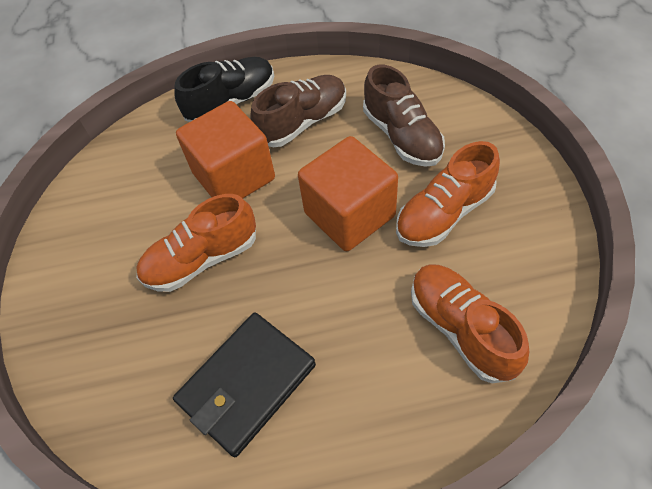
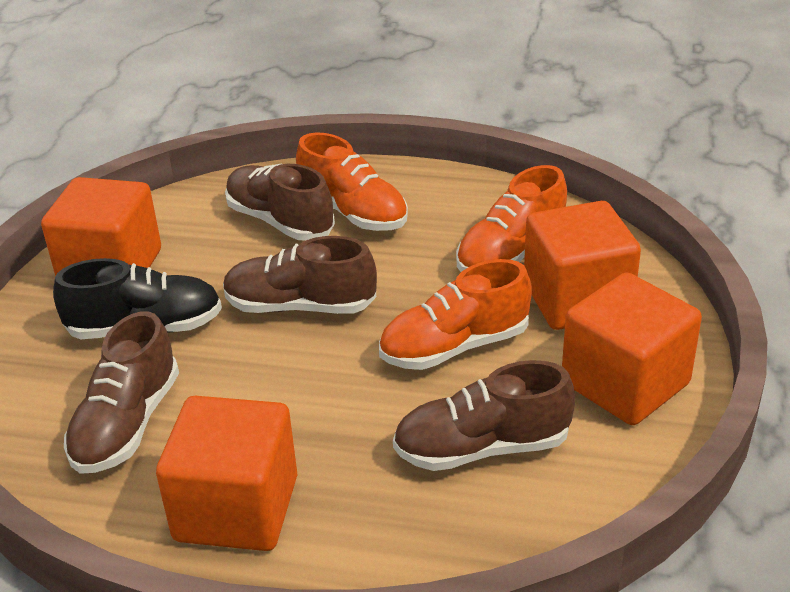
black wallet: [173,312,316,457] = 1 -> none = 0
brown shoe: [251,75,346,147] [363,65,445,167] = 2 -> [64,311,179,474] [223,236,377,314] [225,164,335,240] [393,360,575,471] = 4
orange cube: [176,101,275,199] [298,136,398,251] = 2 -> [41,177,161,277] [156,396,297,551] [524,201,641,330] [562,272,702,425] = 4

